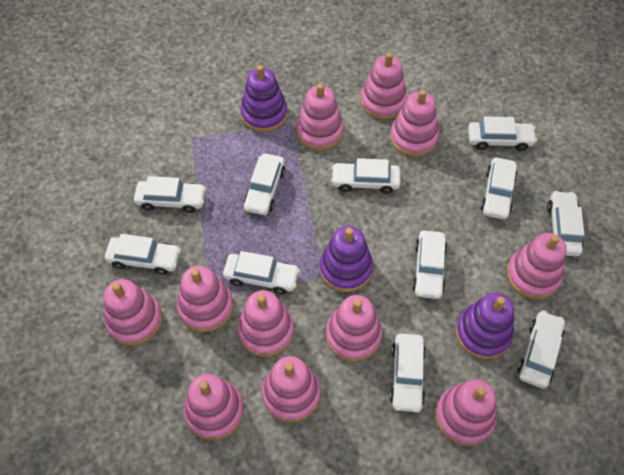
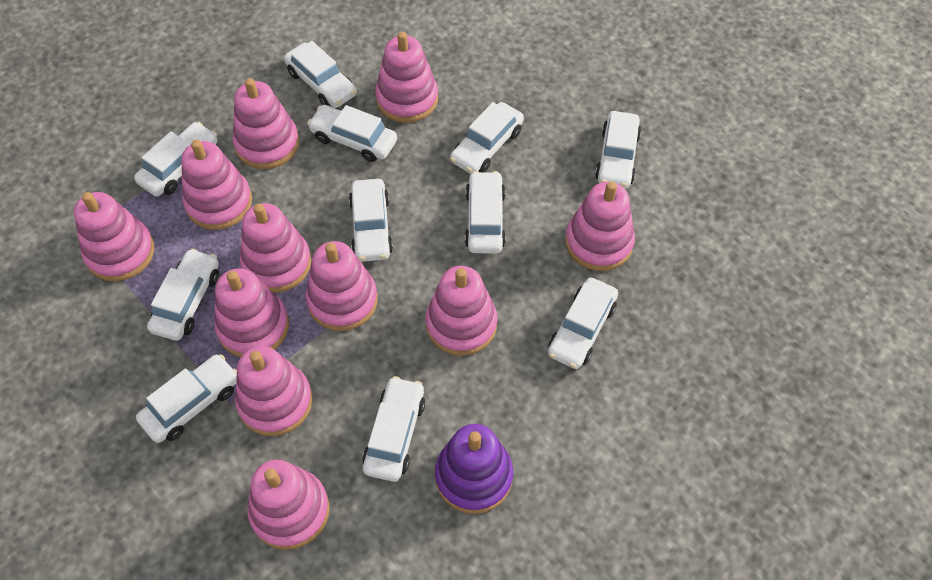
purple stacking toy: [240,65,288,132] [320,226,373,292] [455,293,514,359] = 3 -> [435,424,513,514] = 1

